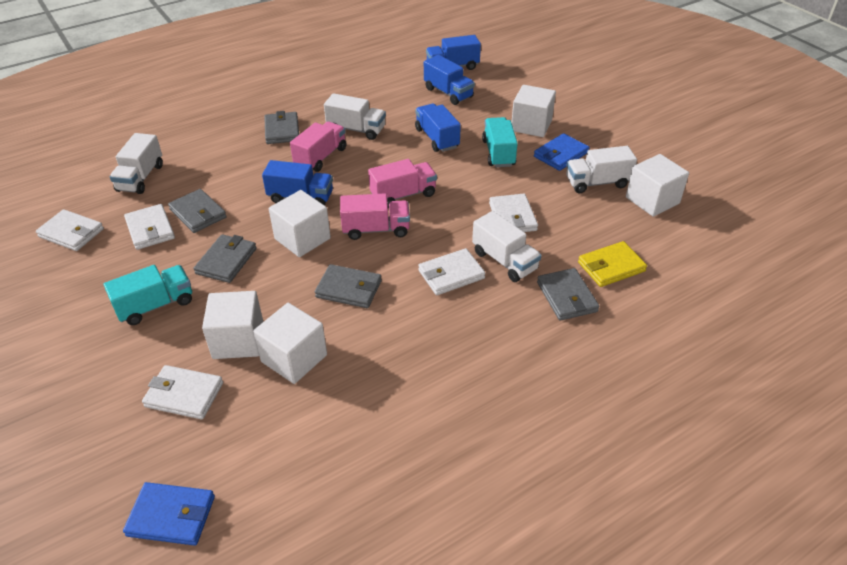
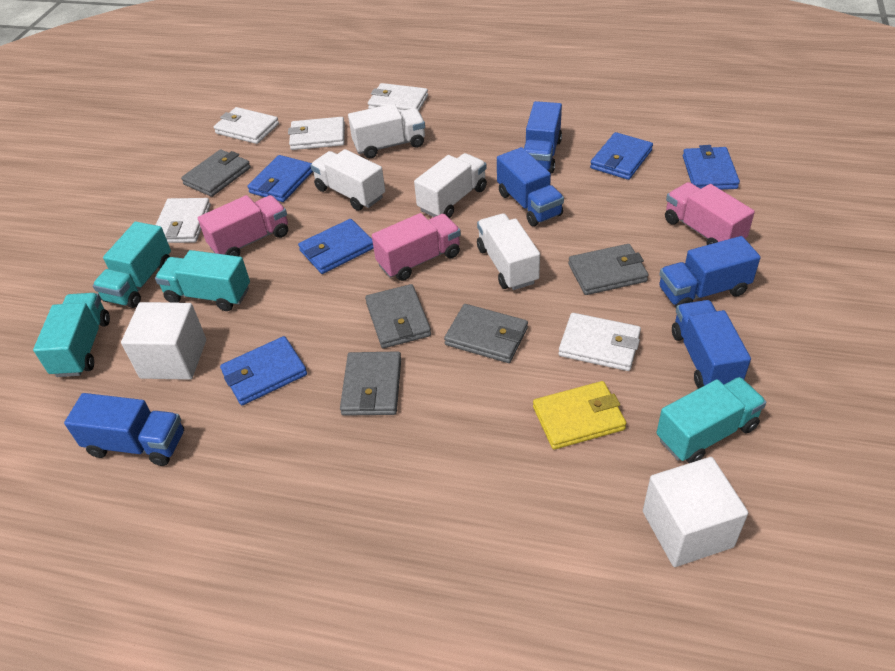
blue truck: [262,160,333,206] [415,103,461,152] [424,55,475,105] [426,35,481,70] = 4 -> [64,393,184,466] [497,147,564,226] [524,101,562,174] [659,236,761,308] [672,300,751,388] = 5
blue wallet: [123,482,215,546] [534,133,589,171] = 2 -> [220,336,307,405] [247,155,313,202] [298,219,374,274] [590,132,653,180] [683,145,740,190] = 5
turquoise truck: [104,265,192,325] [482,117,518,167] = 2 -> [33,293,110,377] [93,222,171,308] [155,250,250,311] [656,377,766,463] = 4
white cube: [202,291,263,359] [253,303,327,384] [269,190,331,257] [511,85,556,137] [626,154,689,217] = 5 -> [121,302,206,380] [643,457,748,567] = 2

